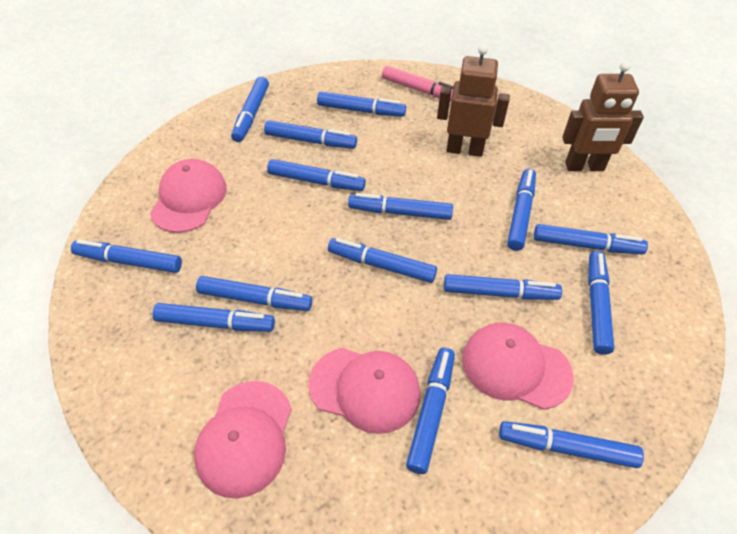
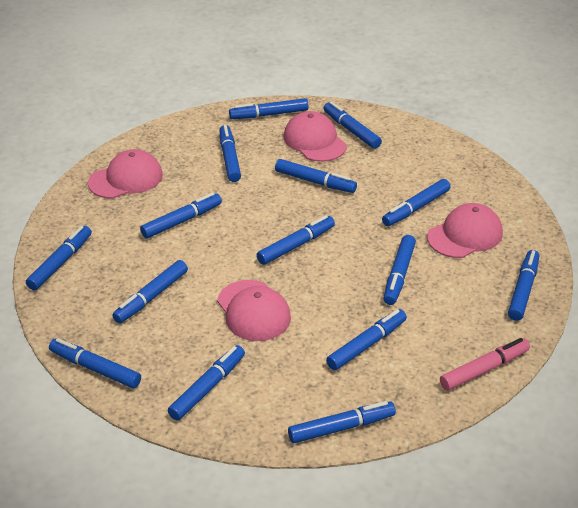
brown robot: [437,44,510,157] [562,61,644,171] = 2 -> none = 0

